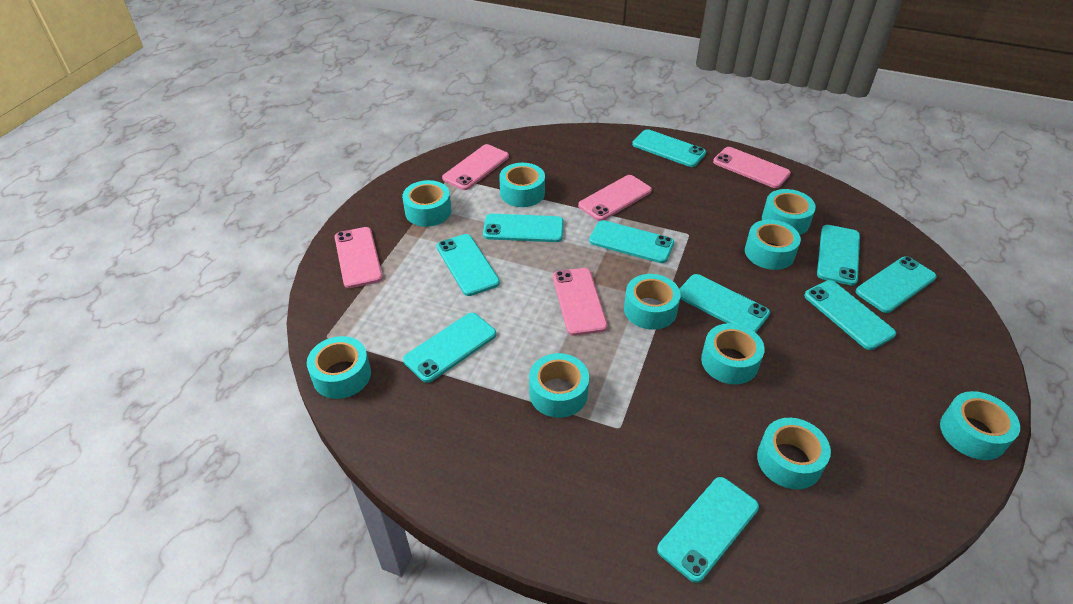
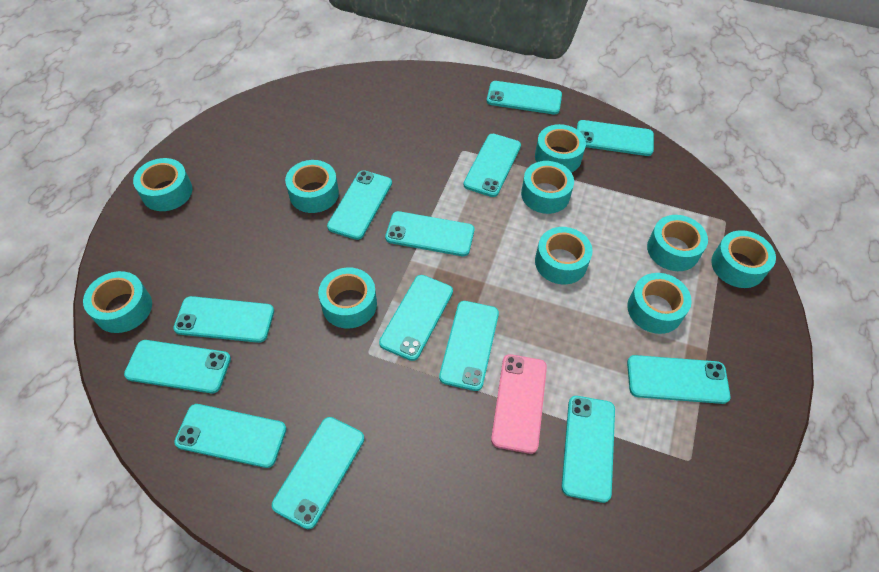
pink phone: [335,227,383,288] [442,144,509,190] [553,268,608,336] [578,175,652,221] [713,147,791,188] = 5 -> [491,354,547,454] = 1
turquoise phone: [403,313,496,383] [437,234,500,296] [483,214,564,242] [589,220,674,263] [632,129,706,167] [657,477,759,583] [679,274,770,333] [804,280,896,350] [817,225,860,286] [856,256,937,313] = 10 -> [124,340,231,393] [173,296,274,343] [174,404,287,468] [272,417,364,529] [327,170,392,240] [379,275,453,361] [385,211,474,256] [439,301,499,391] [463,134,521,197] [487,81,562,114] [562,396,615,503] [577,120,654,156] [627,355,730,404] = 13

